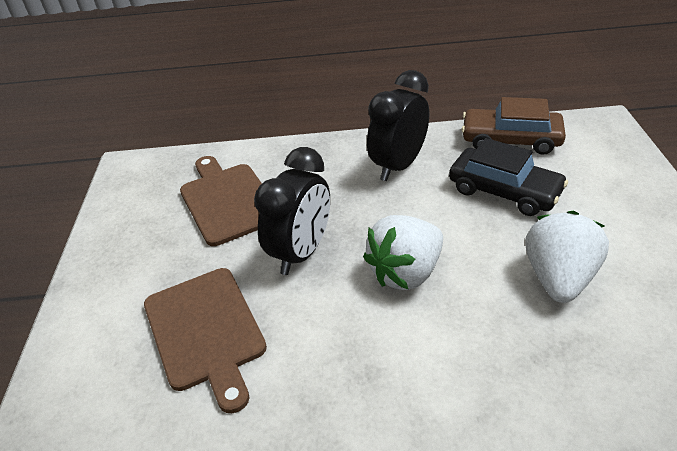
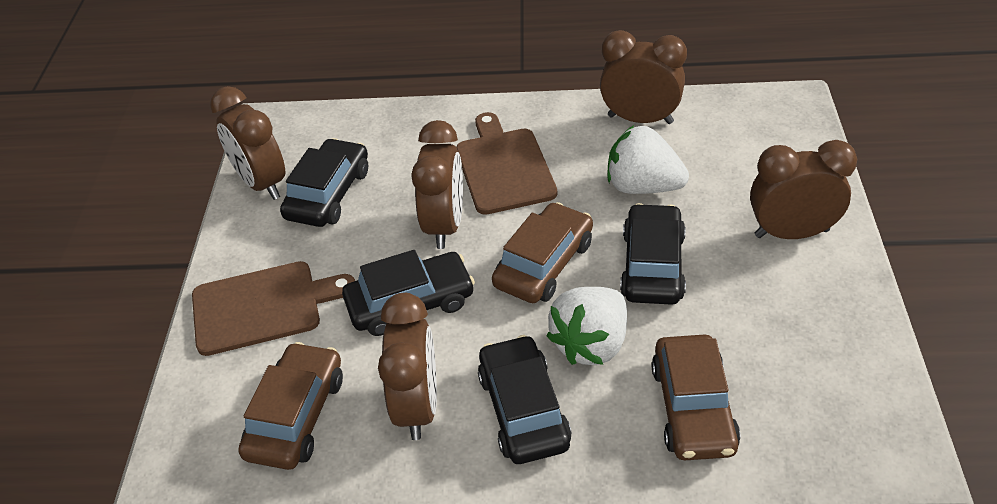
black car: [449,138,568,216] = 1 -> [280,138,368,227] [342,250,475,336] [478,335,572,464] [620,203,686,305] = 4
black clock: [254,147,330,275] [367,70,429,181] = 2 -> none = 0
brown car: [462,97,566,155] = 1 -> [238,342,343,470] [492,202,593,303] [651,334,740,460] = 3
brown clock: none = 0 -> [210,86,285,200] [378,293,437,440] [411,120,463,249] [600,30,687,124] [750,140,857,239] = 5

